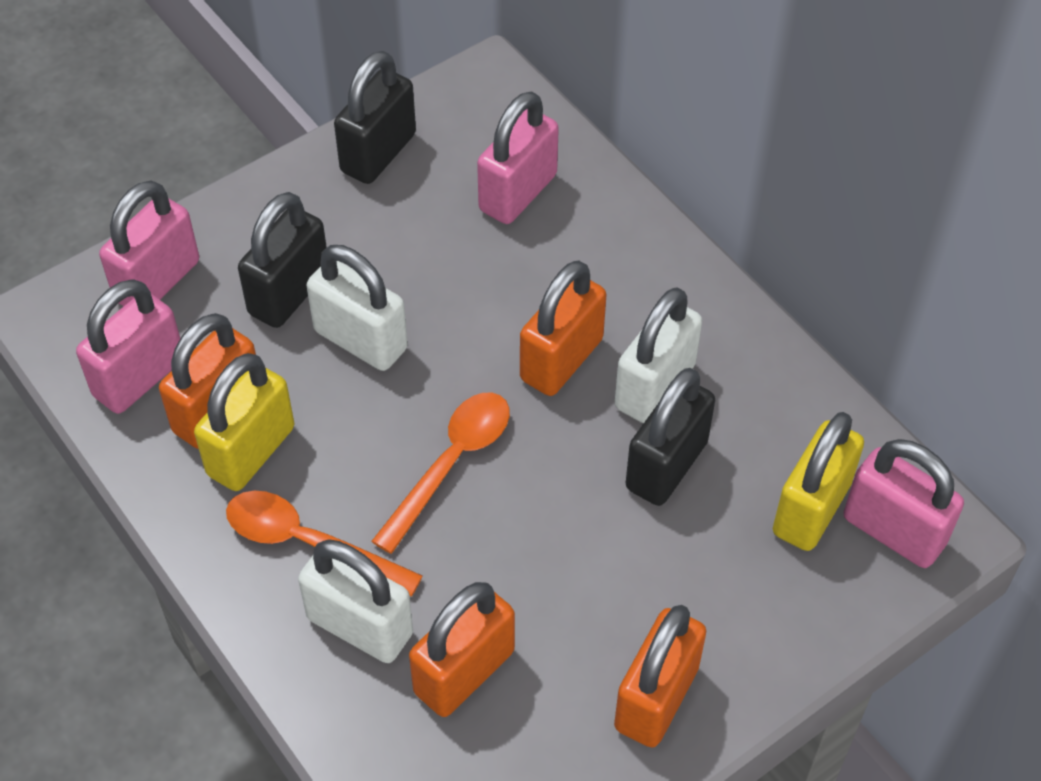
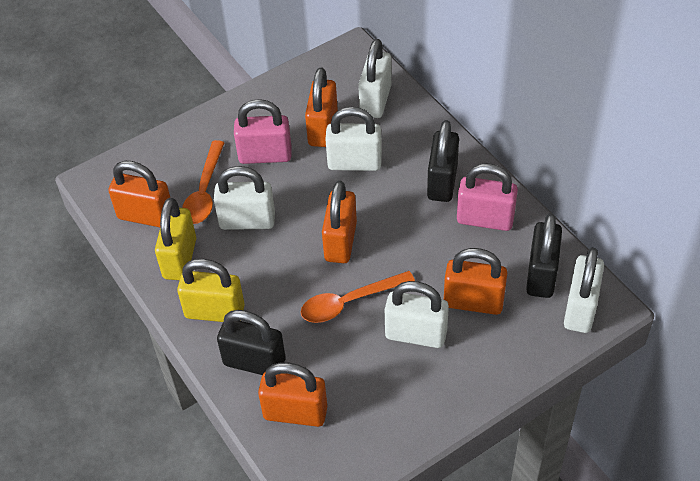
orange padlock: [159,313,256,449] [409,582,515,717] [520,260,606,396] [614,605,706,748] = 4 -> [108,161,170,227] [258,362,327,427] [305,67,338,147] [322,180,357,263] [444,248,507,315] = 5
pink padlock: [76,279,180,414] [99,180,199,306] [477,91,559,224] [843,439,964,568] = 4 -> [234,99,291,164] [457,164,518,231] = 2
white padlock: [298,539,413,663] [307,245,408,371] [615,288,702,423] = 3 -> [214,166,275,230] [325,107,382,171] [358,39,392,118] [385,281,449,348] [564,248,604,333] = 5

